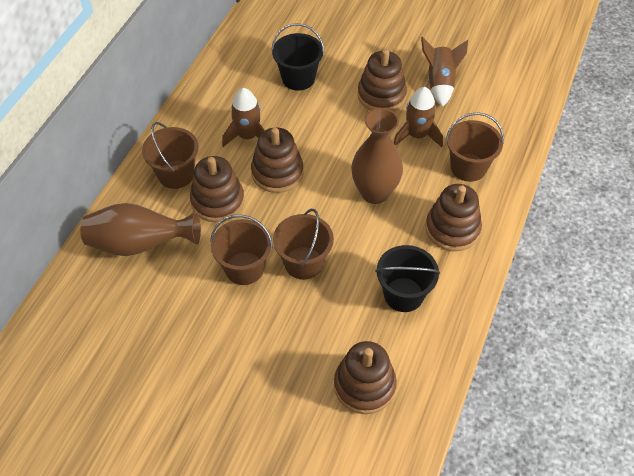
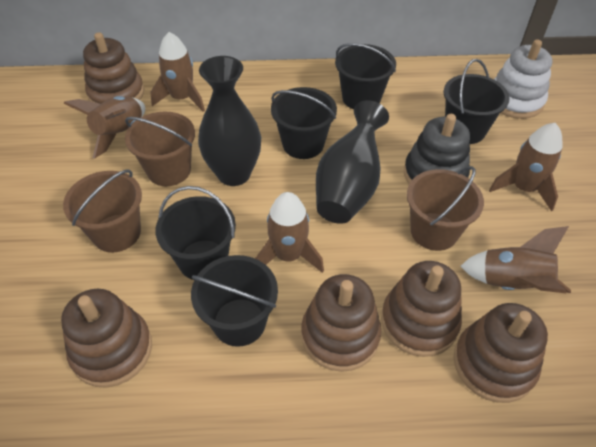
black bucket: [271,23,324,91] [375,245,440,312] = 2 -> [155,186,236,280] [191,255,278,347] [271,87,337,159] [335,43,396,110] [444,59,510,144] = 5
black stacking toy: none = 0 -> [404,114,470,184] = 1
black vase: none = 0 -> [198,56,261,186] [316,100,389,224] = 2
brown bucket: [142,122,199,189] [210,215,273,285] [273,209,334,280] [446,112,504,182] = 4 -> [63,170,142,252] [125,112,195,186] [407,166,484,251] = 3
brown rocket: [222,88,265,147] [394,87,443,147] [421,37,468,107] = 3 -> [64,96,145,159] [151,32,205,112] [255,192,324,273] [461,226,571,293] [489,123,563,212] = 5
brown vase: [80,203,201,256] [351,108,403,204] = 2 -> none = 0
white stacking toy: none = 0 -> [494,40,553,119] = 1

